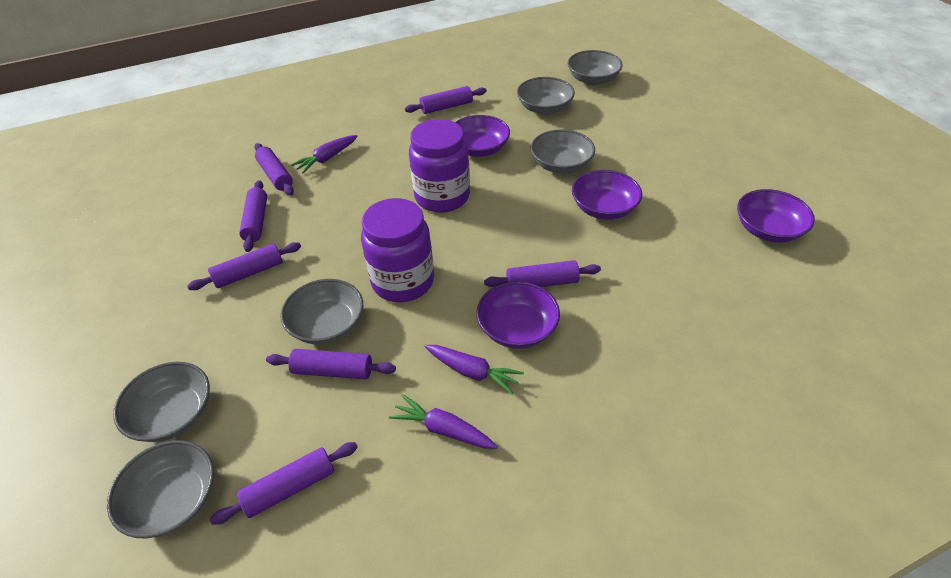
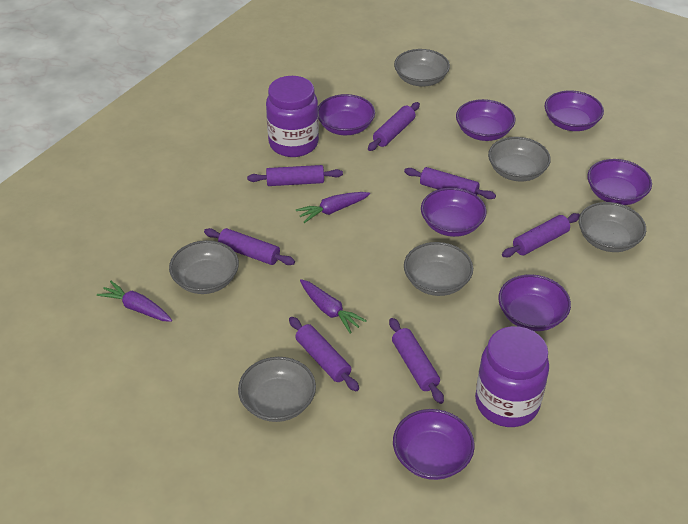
purple bowl: [455,115,510,157] [476,281,560,349] [572,170,642,220] [737,189,815,243] = 4 -> [318,94,375,135] [393,409,475,480] [421,188,487,237] [456,99,515,141] [498,274,571,331] [544,90,604,131] [587,159,652,205] = 7

